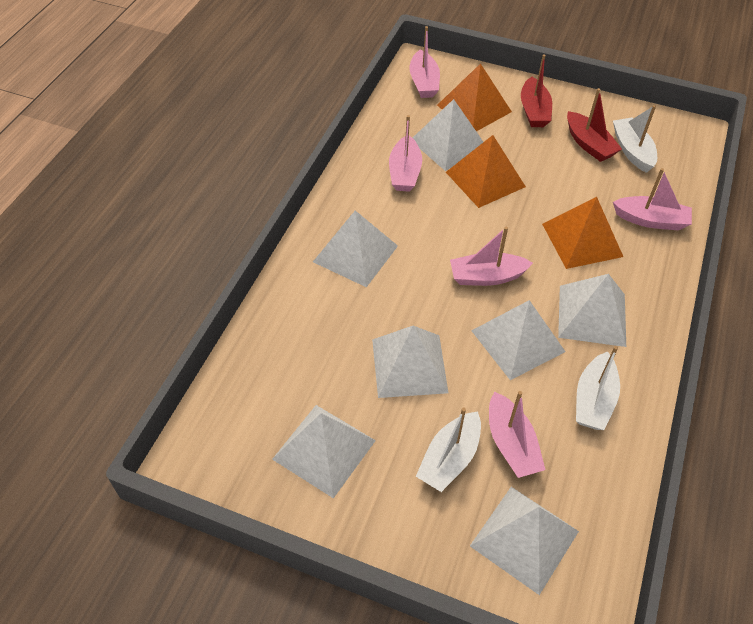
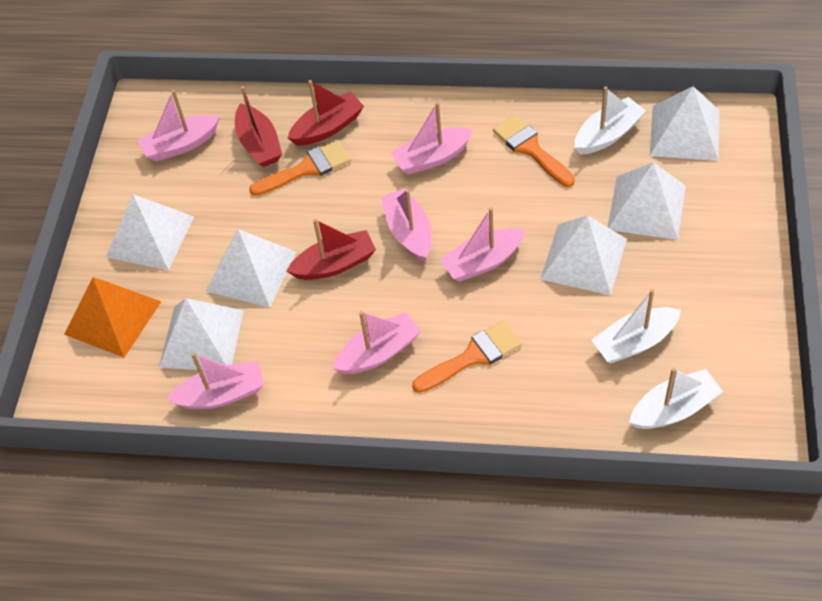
orange brush: none = 0 -> [249,140,351,196] [412,321,522,393] [493,115,575,187] = 3
orange pyramid: [437,63,512,131] [446,135,526,208] [542,197,623,269] = 3 -> [64,277,161,358] = 1
pink boat: [389,115,422,192] [410,26,440,98] [450,227,533,286] [489,391,546,478] [613,168,692,230] = 5 -> [138,90,219,161] [167,352,264,409] [333,311,421,374] [381,188,432,262] [391,102,473,175] [440,207,526,282] = 6
red boat: [521,55,552,127] [567,88,622,162] = 2 -> [235,86,282,167] [287,219,376,280] [288,80,364,146] = 3
white pyramid: [272,405,376,498] [313,210,398,287] [372,326,448,398] [413,99,483,171] [470,487,579,595] [471,300,566,380] [558,274,626,347] = 7 -> [106,194,194,271] [159,298,244,370] [206,229,296,308] [540,215,627,295] [608,162,686,240] [650,86,720,161] = 6

